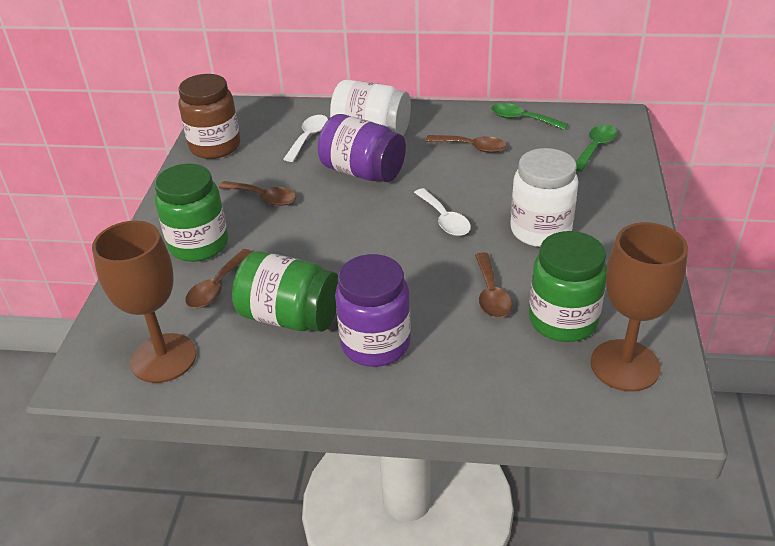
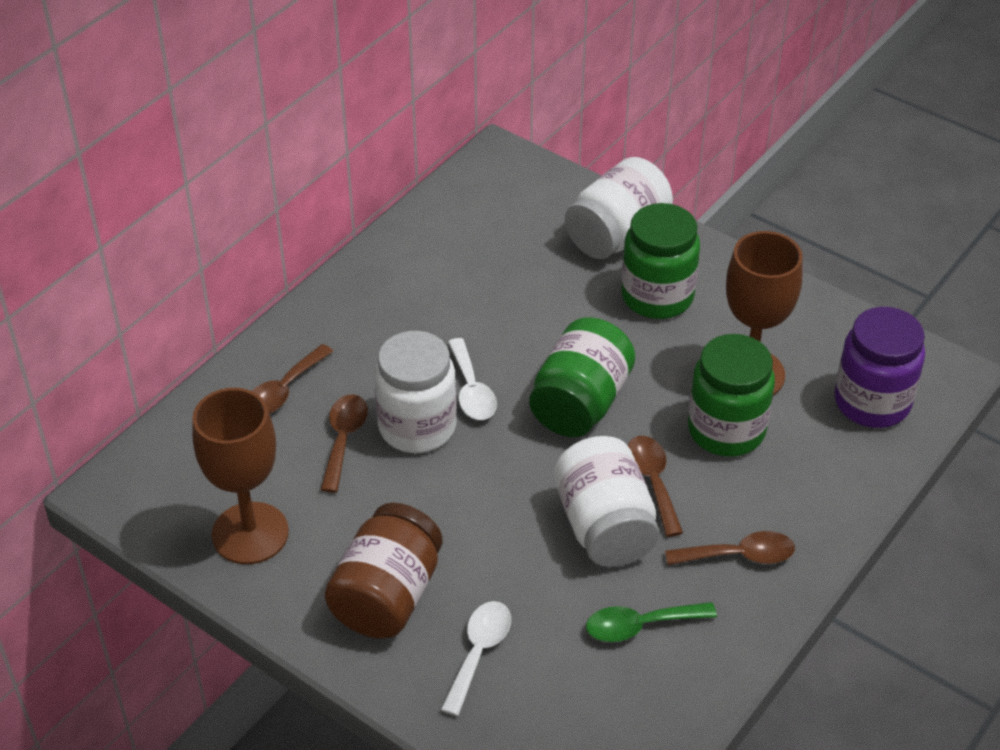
green spoon: [491,103,568,130] [576,125,617,172] = 2 -> [586,602,717,642] = 1
purple jar: [318,114,406,182] [335,254,411,367] = 2 -> [834,307,925,428] = 1
white jar: [330,80,411,136] [510,148,578,247] = 2 -> [374,331,457,453] [554,436,659,567] [565,157,673,259] = 3

